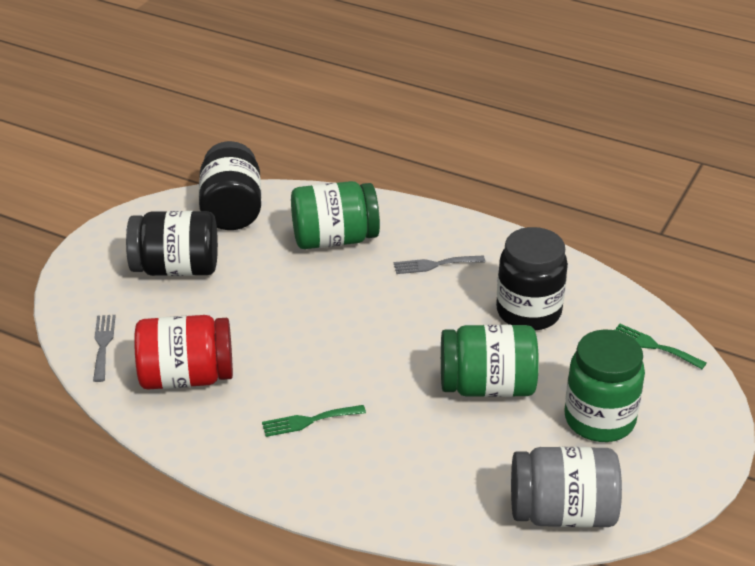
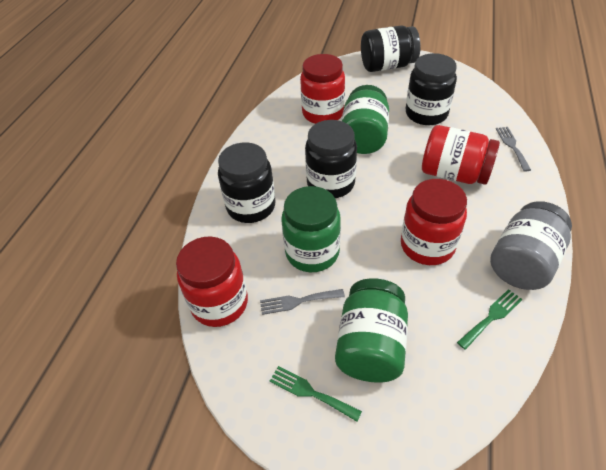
black jar: [126,211,218,276] [199,141,261,230] [496,227,568,331] = 3 -> [218,142,276,223] [305,120,357,198] [361,25,421,72] [406,53,457,125] = 4
red jar: [134,315,233,390] = 1 -> [176,236,248,327] [300,54,345,124] [401,179,467,265] [422,125,500,185] = 4

